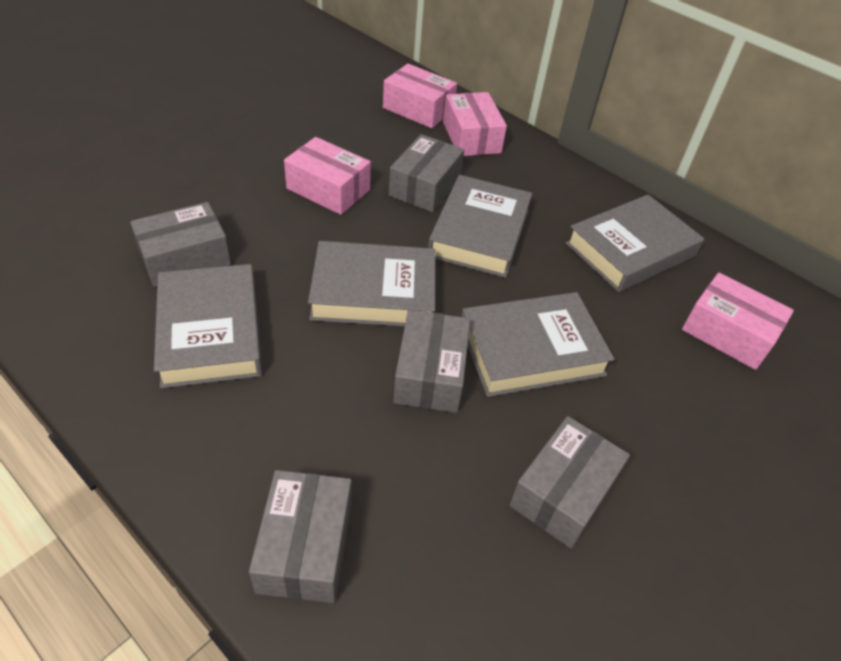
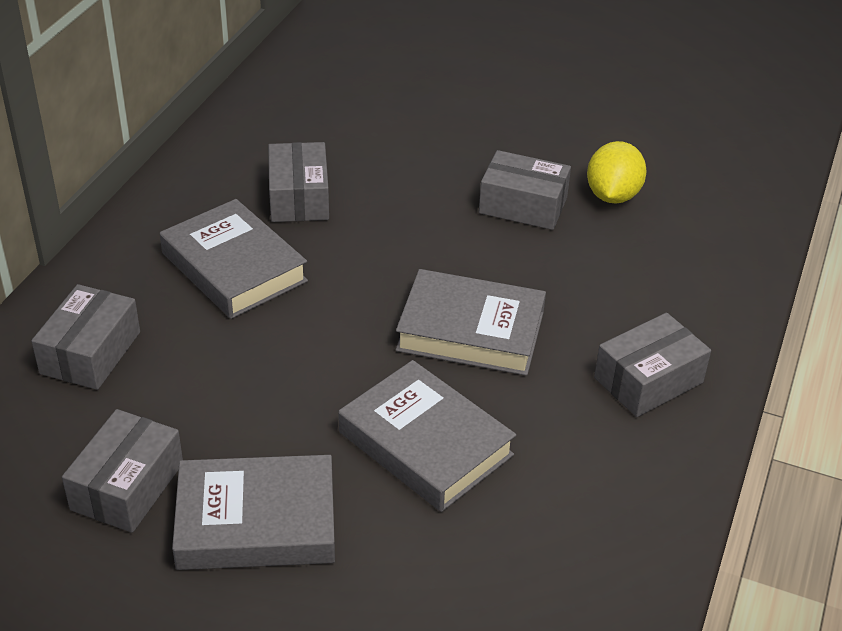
grey book: [154,264,262,388] [308,241,436,327] [428,175,532,278] [461,292,615,397] [566,195,704,292] = 5 -> [160,199,308,319] [172,455,335,570] [338,360,516,512] [395,269,546,376] = 4
pink box: [284,137,371,215] [383,64,457,128] [443,92,507,156] [682,273,794,370] = 4 -> none = 0
yellow lemon: none = 0 -> [587,141,647,204] = 1

